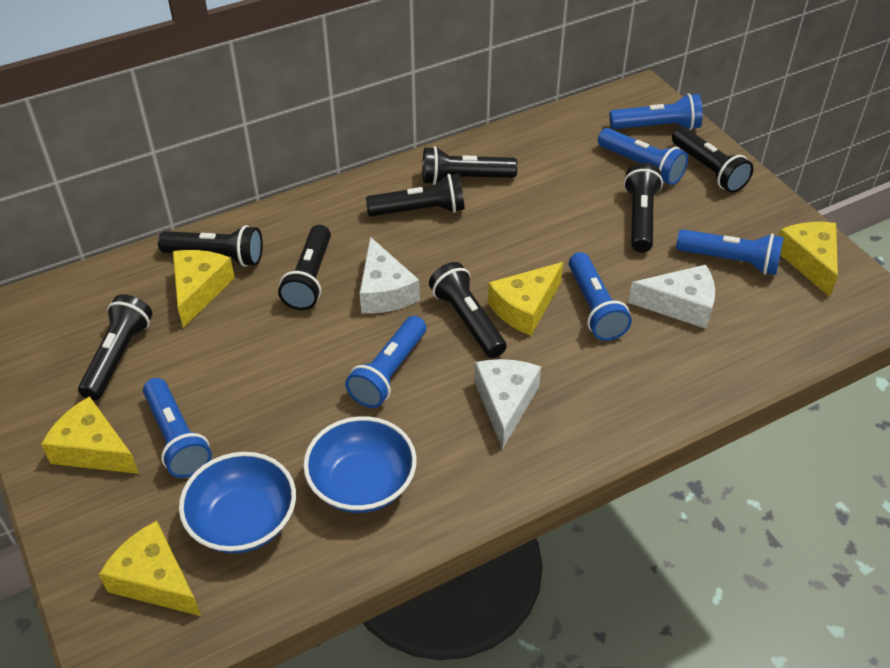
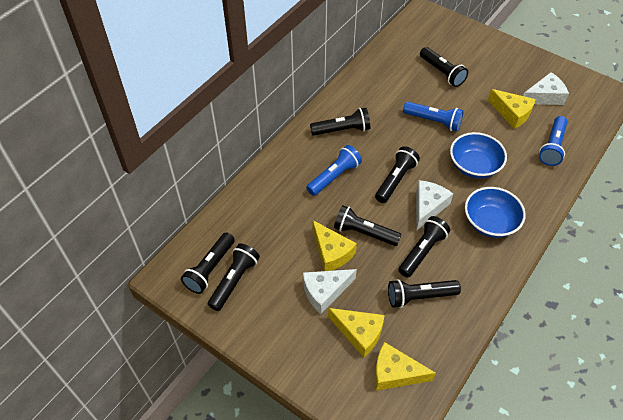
blue flashlight: [143,378,212,478] [345,316,426,408] [569,252,632,341] [598,128,688,185] [609,93,703,130] [676,229,784,275] = 6 -> [306,145,362,196] [403,102,464,132] [539,116,568,166] = 3
yellow cheese: [41,396,139,474] [99,521,201,616] [173,250,235,328] [488,262,563,336] [779,222,838,297] = 5 -> [312,220,357,271] [328,308,385,357] [375,342,436,391] [488,89,536,129] = 4

